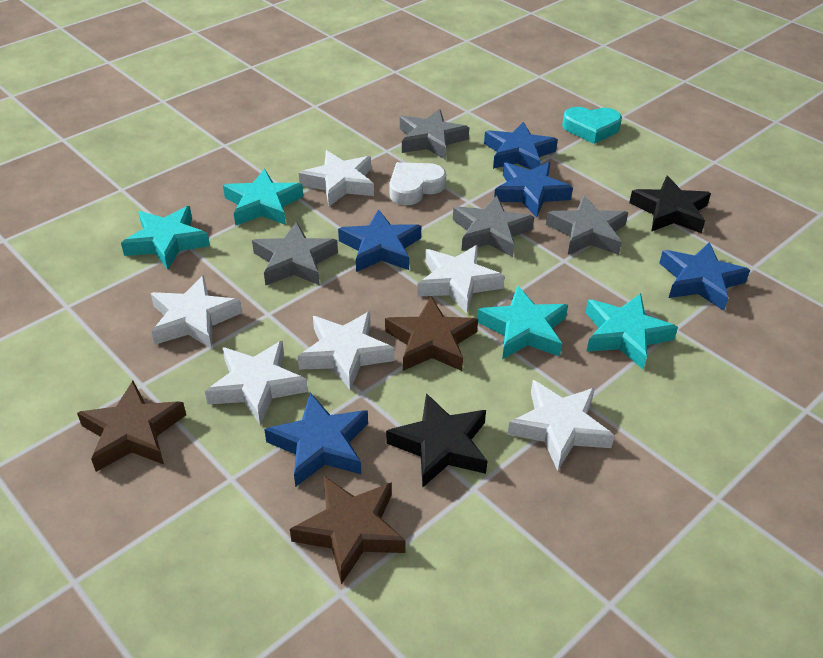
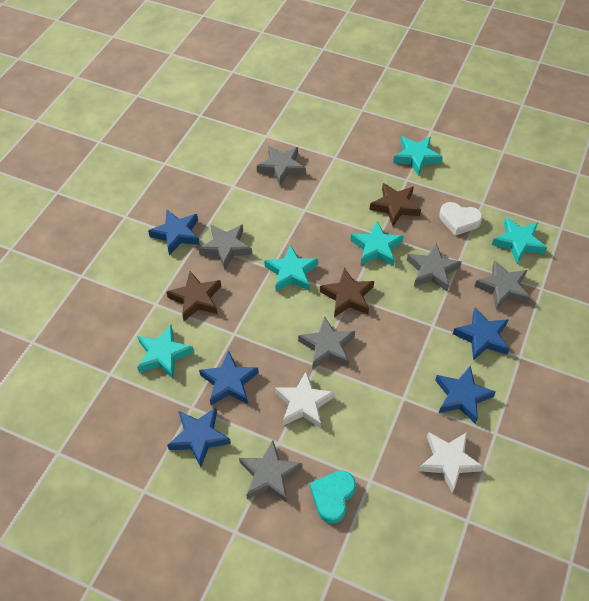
black star: [386,393,487,488] [629,176,711,233] = 2 -> none = 0
grey star: [252,222,338,286] [400,109,469,160] [453,196,534,257] [546,195,628,255] = 4 -> [199,224,252,269] [239,440,302,503] [257,146,306,186] [298,316,355,369] [407,243,461,291] [474,260,531,310] = 6
turquoise star: [121,206,210,270] [223,169,303,226] [477,285,568,359] [585,293,678,369] = 4 -> [137,325,194,379] [264,245,318,292] [350,221,404,266] [393,136,443,176] [492,217,547,263] = 5
white star: [151,275,242,349] [205,341,308,425] [298,311,395,390] [299,150,374,206] [417,245,505,314] [507,380,615,471] = 6 -> [275,371,335,428] [419,432,484,493] = 2

